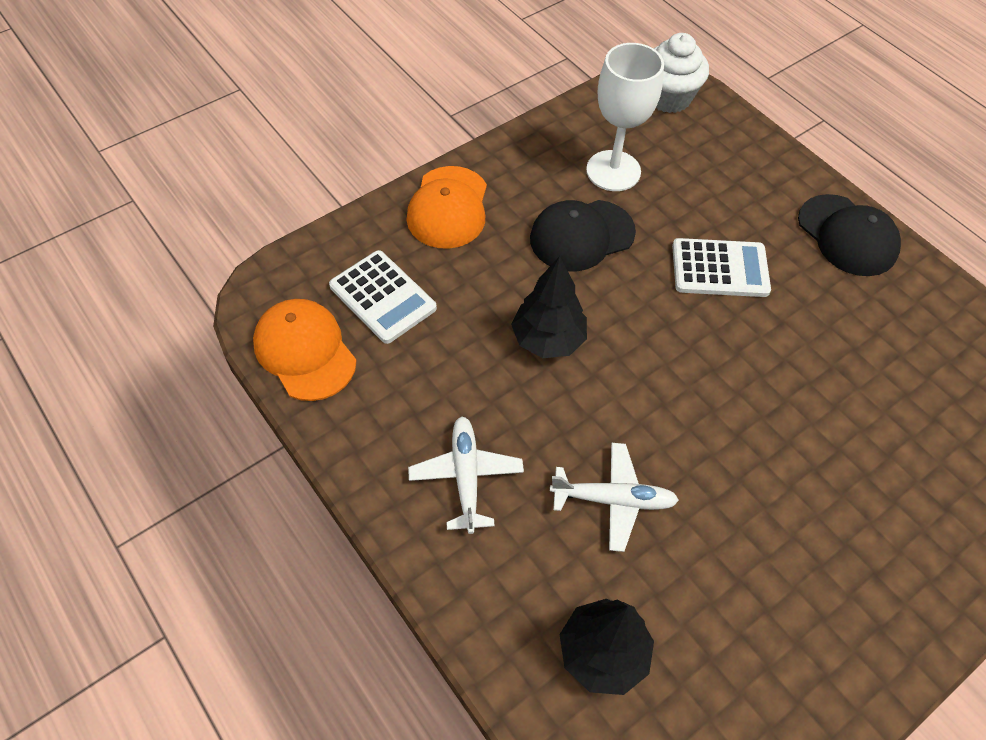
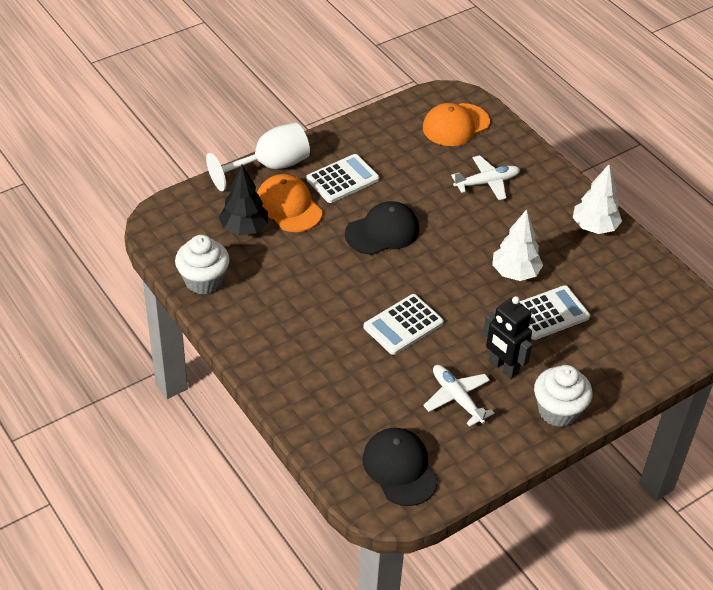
black robot: none = 0 -> [483,296,532,379] = 1
black tree: [511,256,587,358] [560,599,654,695] = 2 -> [218,165,268,235] = 1
white calculator: [329,250,437,344] [672,238,771,297] = 2 -> [306,154,379,203] [364,294,444,355] [519,285,590,340] = 3
white cupcake: [653,33,709,113] = 1 -> [175,235,229,295] [534,365,592,427] = 2
white tree: none = 0 -> [492,209,543,281] [573,164,622,234] = 2

